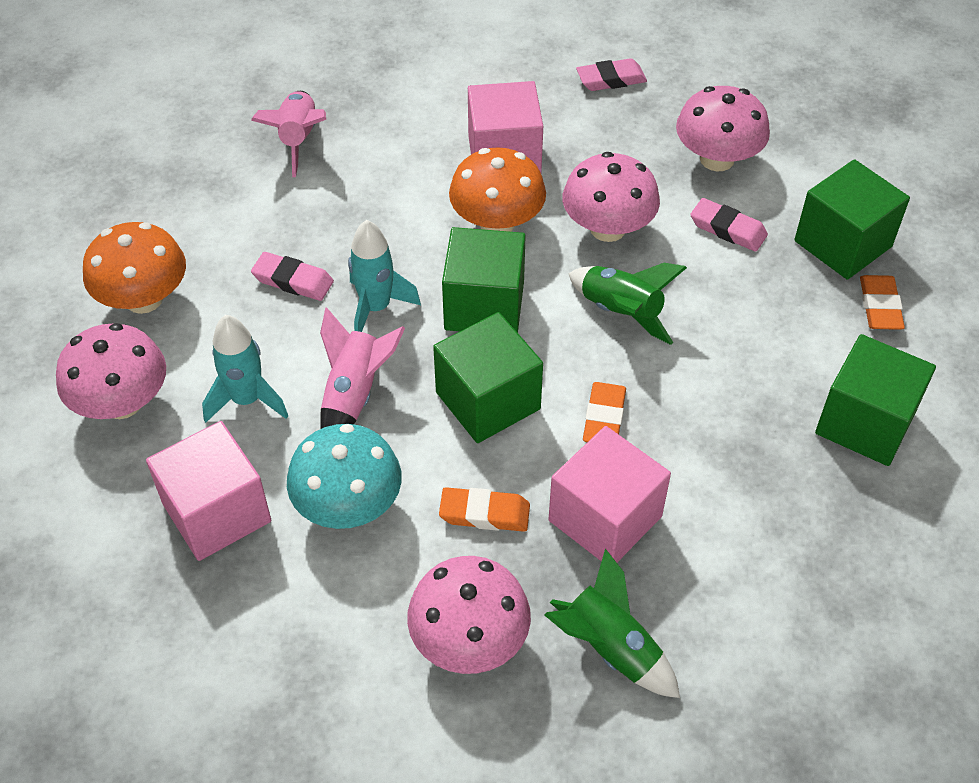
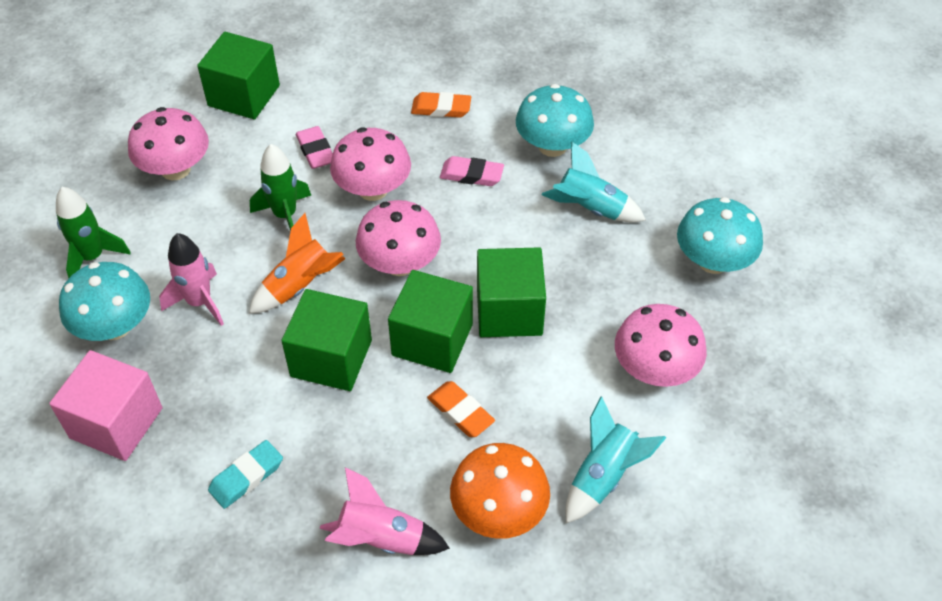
orange eraser: [439,487,530,532] [583,382,626,442] [860,275,905,330] = 3 -> [411,92,471,118] [427,381,495,437] = 2
orange mushroom: [83,222,186,314] [449,147,546,232] = 2 -> [450,443,550,539] = 1
orange rocket: none = 0 -> [249,213,346,313] = 1
pink cube: [146,421,271,561] [468,81,543,173] [549,426,671,562] = 3 -> [49,350,162,461] = 1
pink eraser: [251,252,334,301] [576,58,647,91] [690,198,768,252] = 3 -> [296,126,333,169] [440,156,504,186] = 2
turquoise eraser: none = 0 -> [208,440,283,509] = 1
turquoise mushroom: [287,424,402,529] = 1 -> [59,262,150,341] [516,84,594,157] [677,197,763,274] = 3

